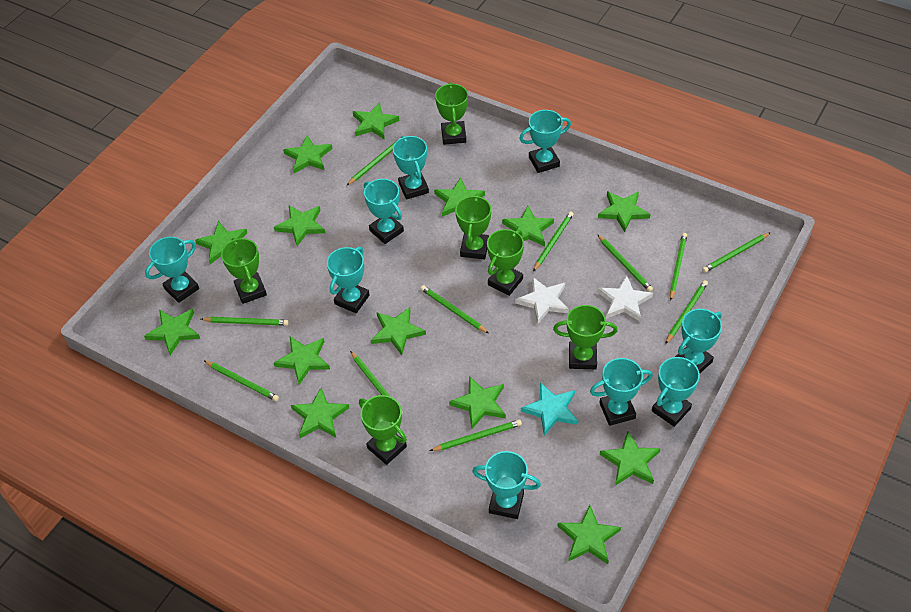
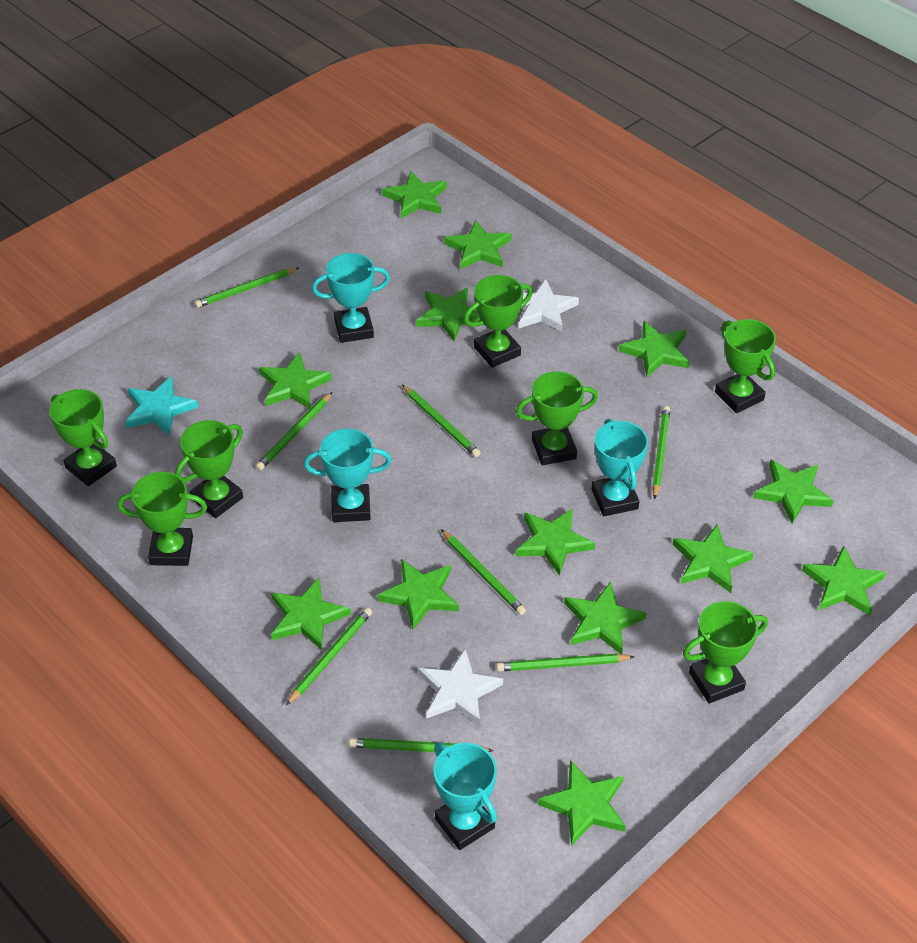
green pencil: [201,317,289,326] [204,361,279,401] [346,138,400,186] [350,351,403,414] [420,285,488,333] [430,420,522,451] [533,211,574,271] [597,234,653,292] [665,280,708,344] [670,233,687,301] [702,232,771,273] = 11 -> [195,267,300,308] [256,392,332,470] [286,607,372,705] [349,738,494,752] [402,385,480,457] [441,529,526,615] [496,653,634,672] [652,406,670,499] = 8
green star: [144,309,200,355] [195,221,247,264] [274,205,325,246] [274,337,330,385] [283,135,333,173] [291,387,349,438] [352,102,399,139] [371,307,426,355] [434,177,485,217] [449,376,506,429] [502,206,554,246] [558,505,621,564] [598,191,651,232] [600,431,661,486] = 14 -> [259,352,332,409] [271,578,351,650] [377,559,459,630] [382,171,447,219] [416,288,480,341] [444,220,511,269] [515,508,595,576] [538,760,626,846] [564,582,646,654] [619,320,690,377] [673,524,754,593] [753,459,834,524] [802,546,886,615] = 13
green trophy: [221,238,267,304] [359,395,407,465] [435,83,468,145] [455,194,491,259] [487,229,524,296] [553,305,618,369] = 6 -> [49,389,117,486] [117,472,207,566] [175,420,243,518] [464,275,533,368] [516,371,598,465] [683,601,768,703] [715,319,776,413] = 7
turquoise trophy: [145,237,199,303] [327,247,370,313] [364,179,404,244] [393,136,429,200] [472,451,541,519] [519,110,571,173] [590,358,653,426] [652,357,700,427] [675,309,722,373] = 9 -> [304,429,392,522] [312,253,390,343] [433,742,497,850] [592,419,648,516] = 4

